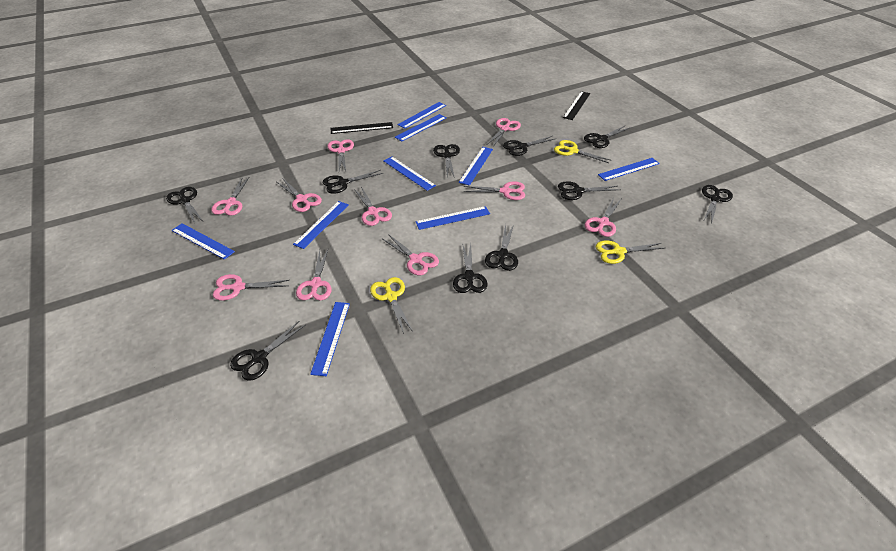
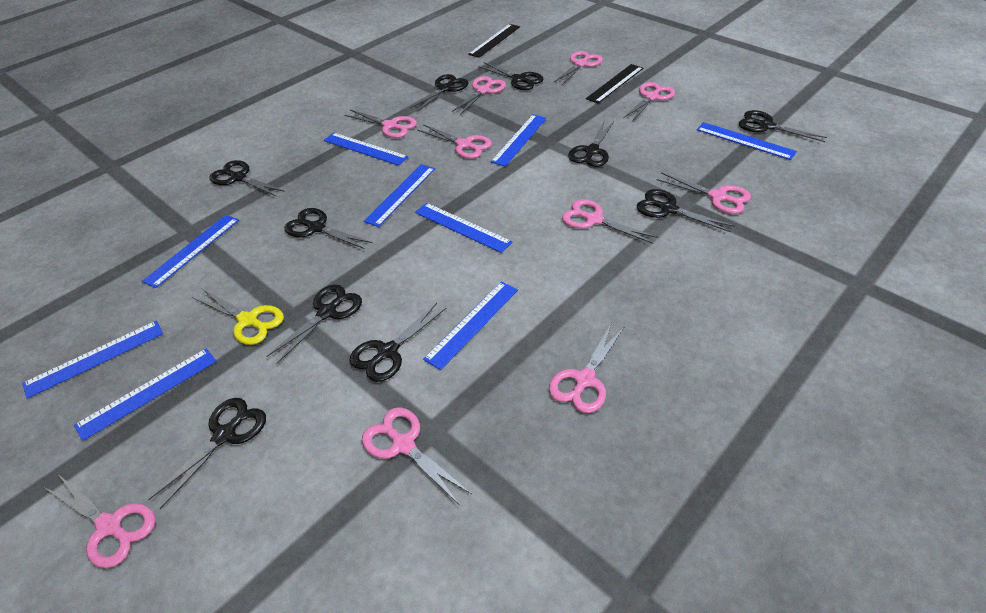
yellow scissors: [370,277,413,334] [554,140,610,163] [596,240,665,264] = 3 -> [192,288,284,345] = 1

